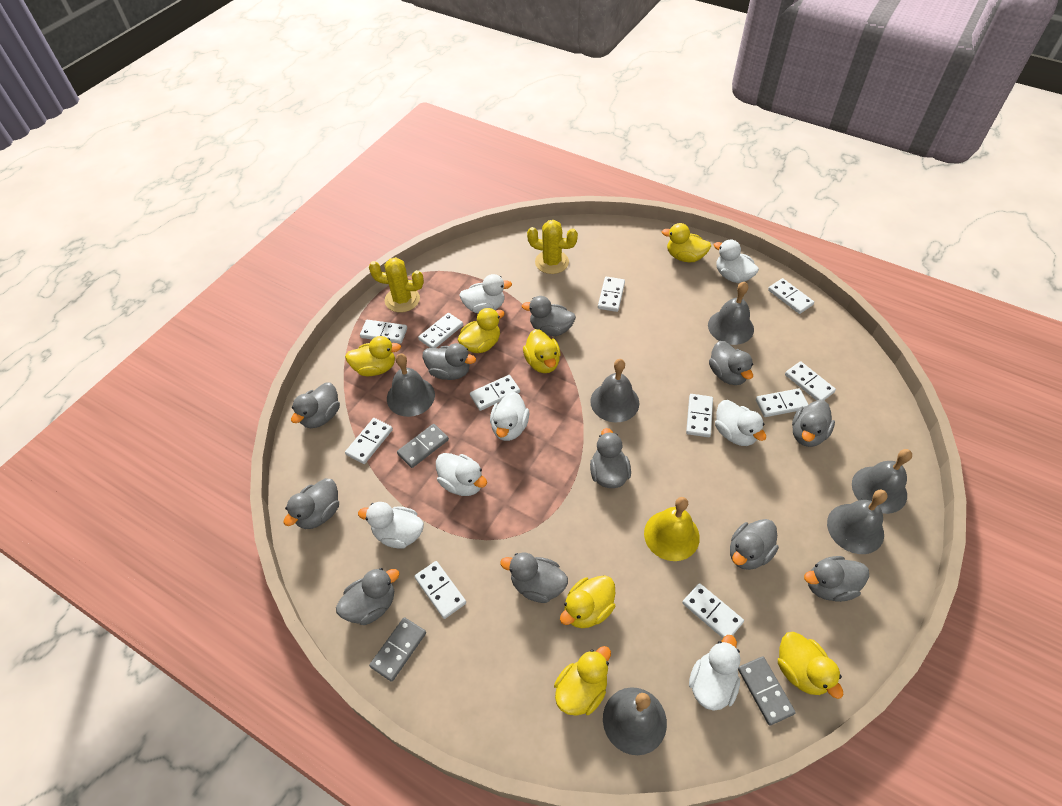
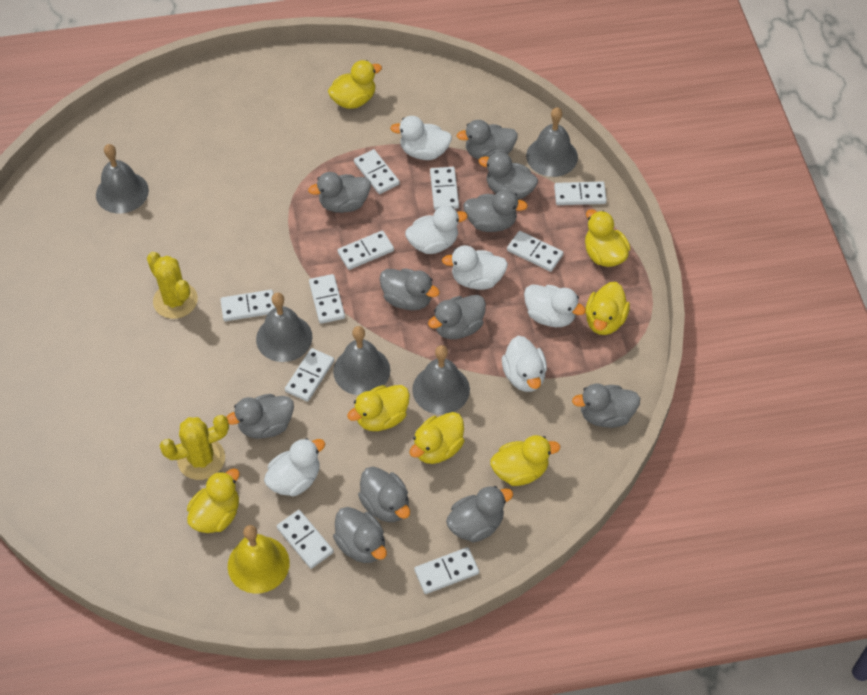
grey bell: [387,353,435,417] [590,359,639,422] [603,687,667,755] [708,282,754,345] [827,490,888,554] [852,449,912,514] = 6 -> [96,144,149,213] [256,293,312,362] [333,326,390,395] [412,345,470,415] [526,107,578,177] = 5
grey domino: [369,617,426,682] [397,424,449,468] [738,657,796,725] = 3 -> none = 0
white domino: [345,418,393,464] [360,320,407,344] [414,561,466,619] [418,313,463,348] [470,375,520,411] [598,277,625,312] [682,583,744,638] [686,394,713,437] [756,388,809,417] [768,278,814,314] [785,361,836,401] = 11 -> [220,290,276,321] [277,510,334,569] [285,348,334,402] [309,274,345,324] [338,230,394,270] [354,149,400,194] [414,547,479,594] [430,167,459,210] [507,231,563,272] [554,181,607,205] = 10
white duck: [358,502,424,549] [436,453,487,496] [459,274,512,313] [490,392,529,441] [689,635,740,711] [714,240,759,283] [715,400,766,446] = 7 -> [264,438,325,497] [390,116,452,160] [405,206,467,254] [442,245,508,290] [502,336,547,392] [524,284,586,327] = 6

